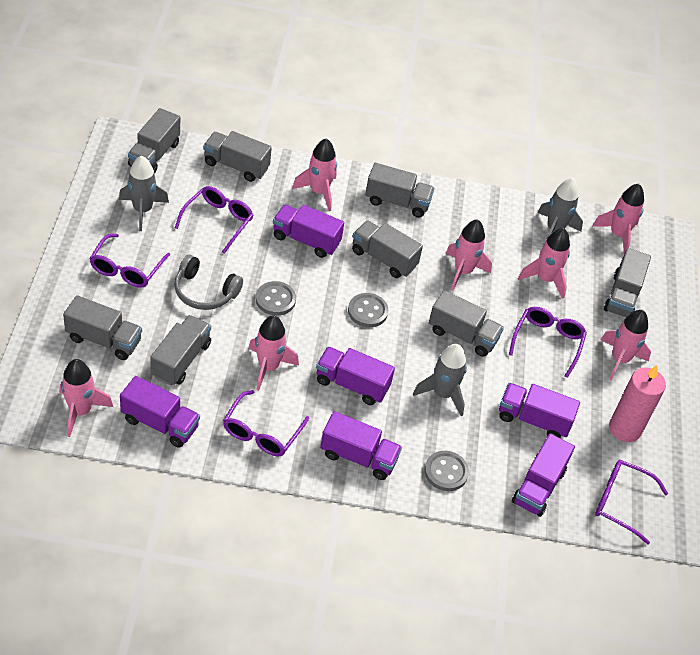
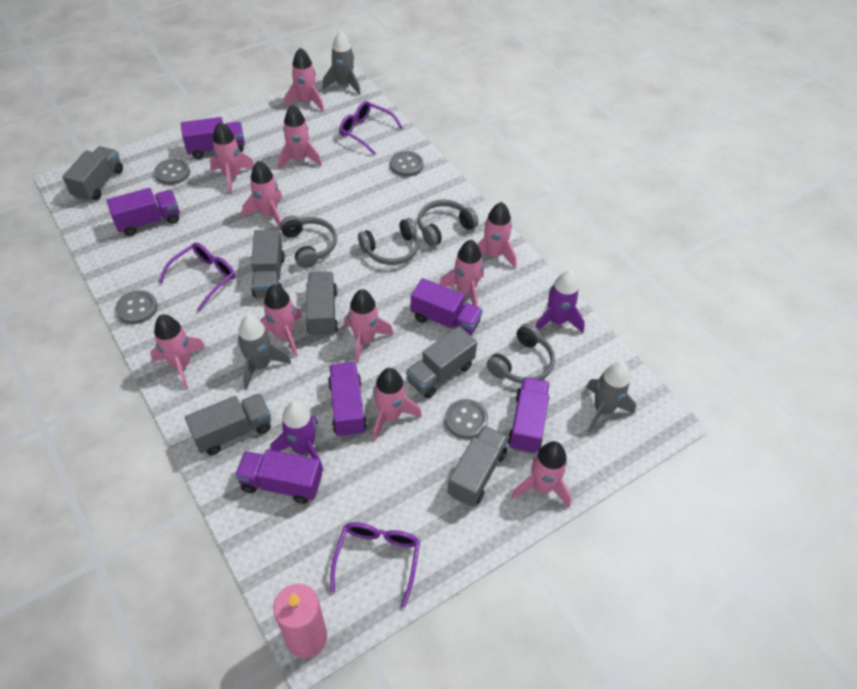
grey button: [256,281,296,316] [348,293,388,327] [425,451,469,491] = 3 -> [115,290,157,324] [154,159,190,185] [390,151,423,177] [445,399,488,439] = 4
grey headphones: [174,255,243,310] = 1 -> [280,215,337,268] [358,218,419,265] [418,199,479,247] [487,323,555,384] = 4
grey truck: [63,295,142,360] [128,108,180,174] [150,315,211,386] [203,131,272,182] [352,220,423,278] [365,163,434,218] [429,290,504,357] [604,248,651,317] = 8 -> [62,146,123,202] [185,393,271,455] [251,229,285,297] [306,271,338,337] [406,326,477,398] [447,425,508,506] = 6
pink rocket: [60,359,113,437] [248,315,299,391] [292,138,337,211] [446,219,492,290] [518,228,570,299] [592,184,644,254] [601,310,651,381] = 7 -> [150,314,206,389] [210,122,254,194] [242,161,283,228] [260,285,302,357] [278,104,322,170] [284,47,324,112] [344,289,394,364] [373,368,422,441] [439,240,484,307] [477,202,517,268] [512,441,572,507] = 11
purple glasses: [89,234,170,288] [175,186,254,254] [223,390,309,456] [509,307,587,378] [595,460,668,545] = 5 -> [159,242,235,311] [330,522,420,608] [339,101,403,155] = 3
purple rocket: none = 0 -> [271,401,323,471] [535,270,585,333] = 2

